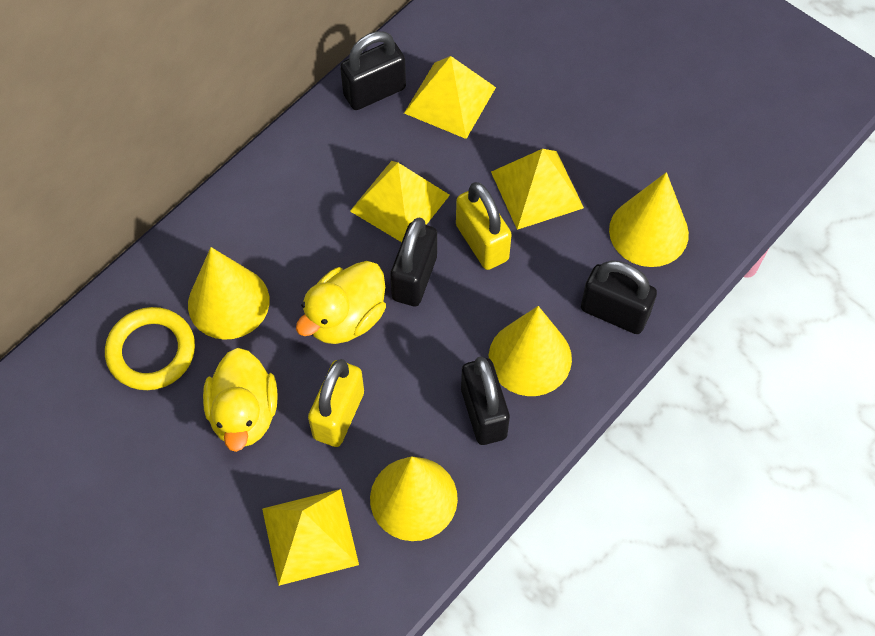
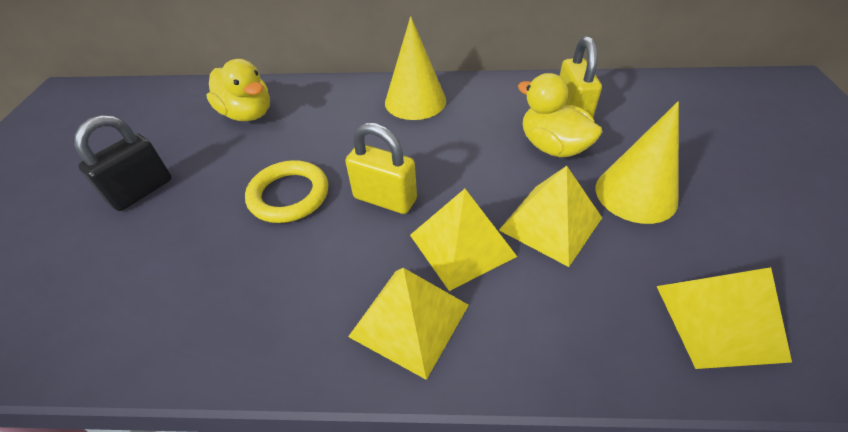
black padlock: [340,31,406,110] [390,217,437,306] [461,357,510,445] [581,260,657,334] = 4 -> [74,115,172,211] = 1
yellow cone: [188,247,269,340] [370,456,458,541] [489,306,572,396] [609,172,689,267] = 4 -> [385,16,446,120] [596,101,679,224] = 2

